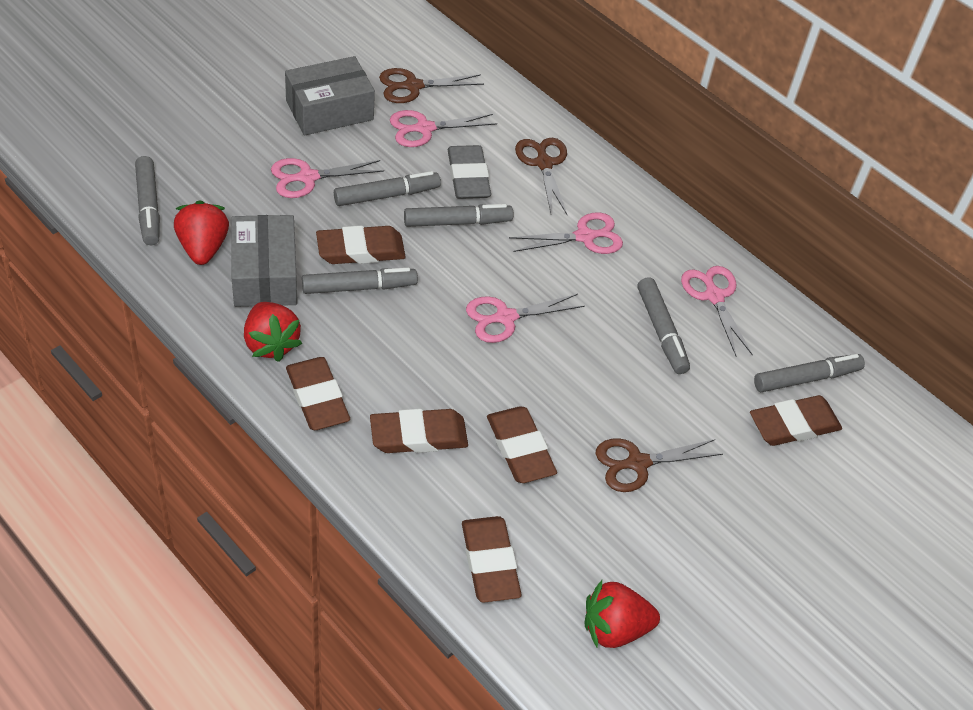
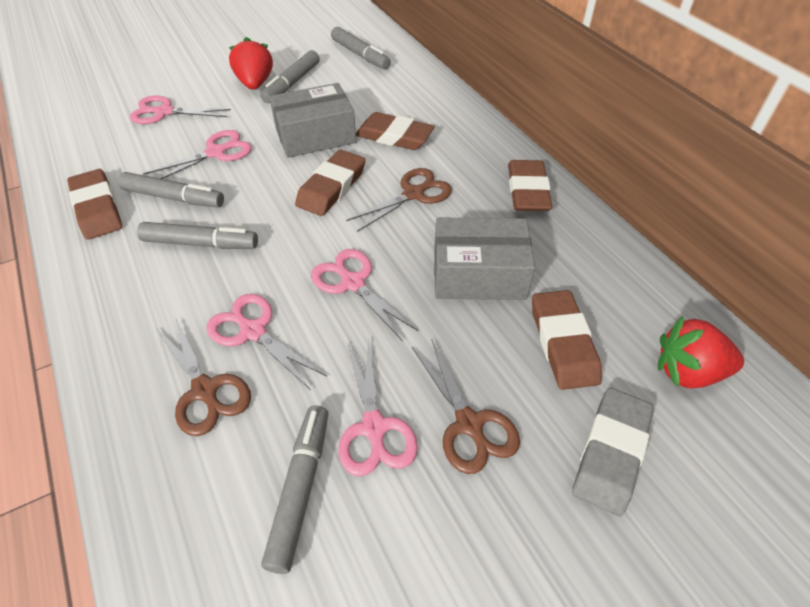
brown eraser: [286,357,350,430] [316,226,406,264] [370,409,468,453] [462,516,521,603] [487,407,557,483] [750,395,842,446] = 6 -> [67,169,122,240] [295,150,366,216] [356,112,435,150] [508,160,552,211] [532,290,602,390] = 5
grey marker: [135,156,160,245] [302,267,418,294] [334,171,441,206] [404,204,513,227] [637,277,690,374] [754,354,865,392] = 6 -> [118,172,224,208] [137,222,258,249] [260,50,320,103] [261,405,329,574] [331,27,391,69] = 5
red strawberry: [174,200,229,265] [244,302,302,362] [585,580,660,648] = 3 -> [229,37,273,90] [658,316,744,388] = 2

